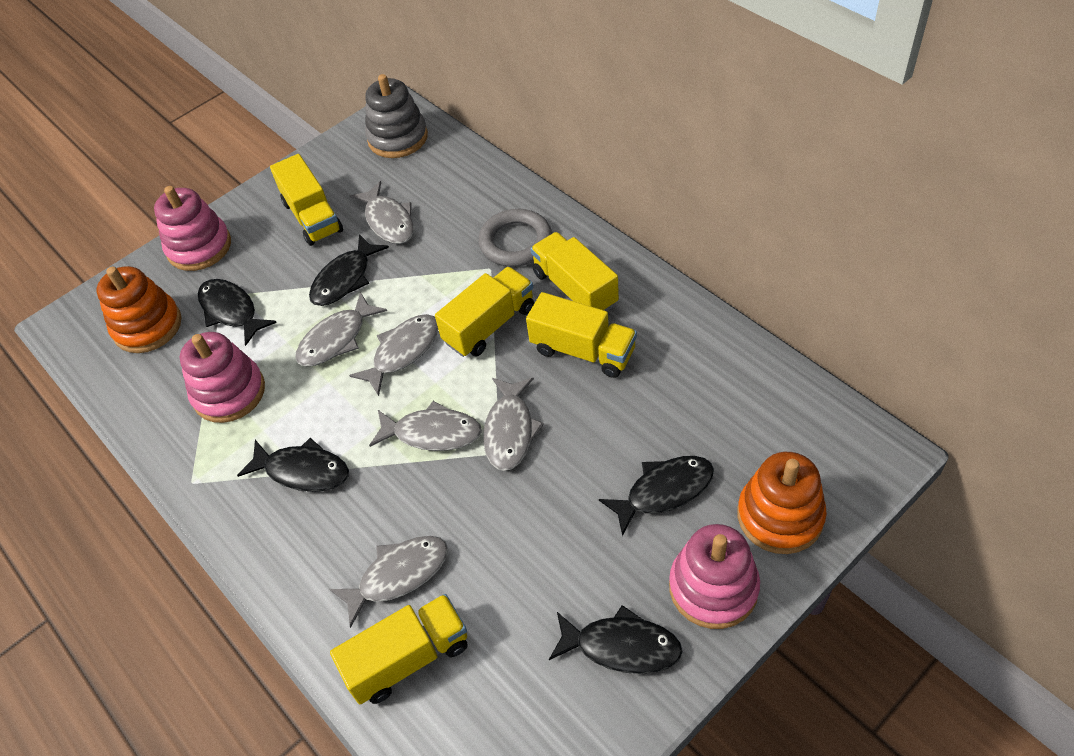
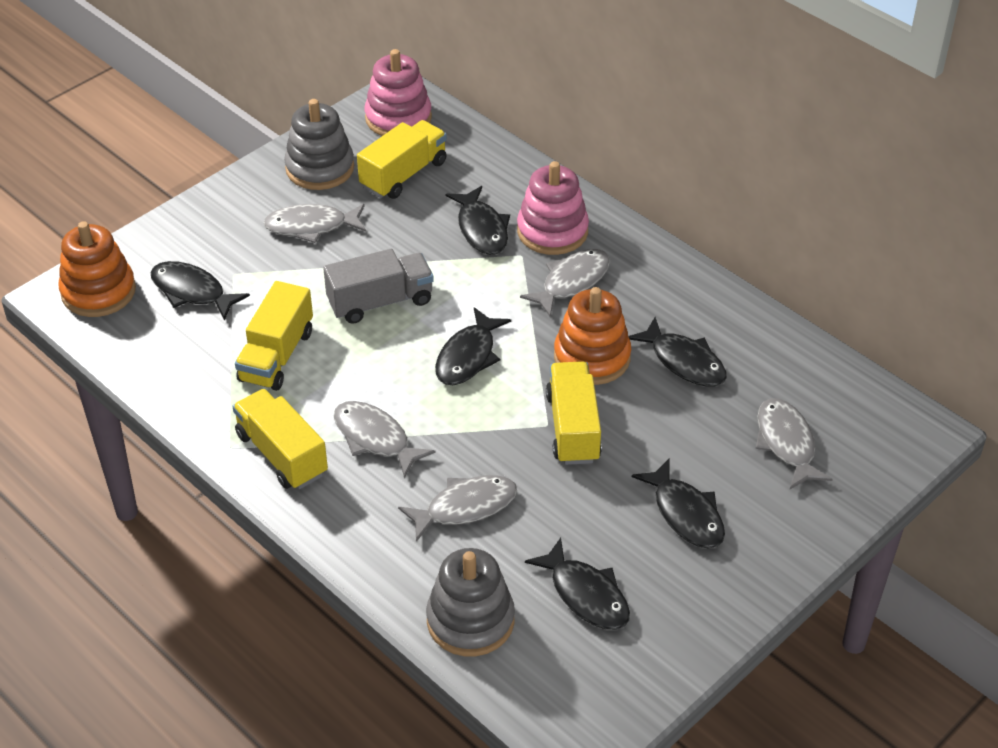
black fish: [198,279,277,346] [237,438,349,492] [309,234,389,306] [549,605,683,674] [599,456,714,536] = 5 -> [151,261,250,320] [435,307,511,385] [446,186,510,255] [525,538,630,630] [628,317,727,387] [632,458,725,549] = 6
grey fish: [295,292,387,367] [329,536,448,628] [349,314,438,396] [350,181,414,244] [369,401,482,451] [483,378,544,471] = 6 -> [263,204,366,243] [334,401,435,478] [398,475,517,542] [520,249,610,317] [756,398,833,489] = 5
grey ring: [478,209,552,267] = 1 -> none = 0
grey stacking toy: [365,74,428,158] = 1 -> [284,99,354,190] [426,548,515,656] = 2
grey truck: none = 0 -> [323,249,434,324] = 1
pink stacking toy: [154,186,231,271] [179,332,265,423] [669,524,760,629] = 3 -> [365,49,432,136] [517,161,589,255] = 2
yellow truck: [270,154,343,246] [330,594,467,704] [435,266,534,357] [526,292,637,378] [530,232,619,311] = 5 -> [232,389,328,489] [235,281,313,391] [357,120,447,199] [546,361,602,465] = 4

